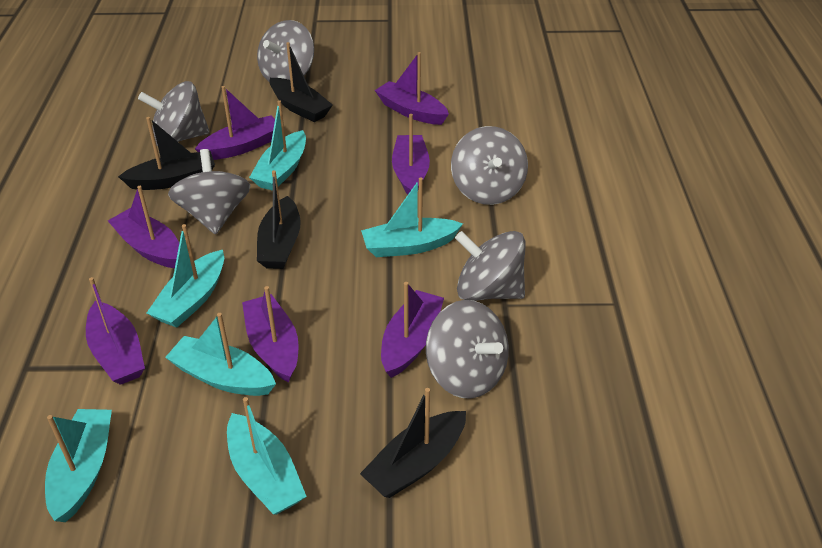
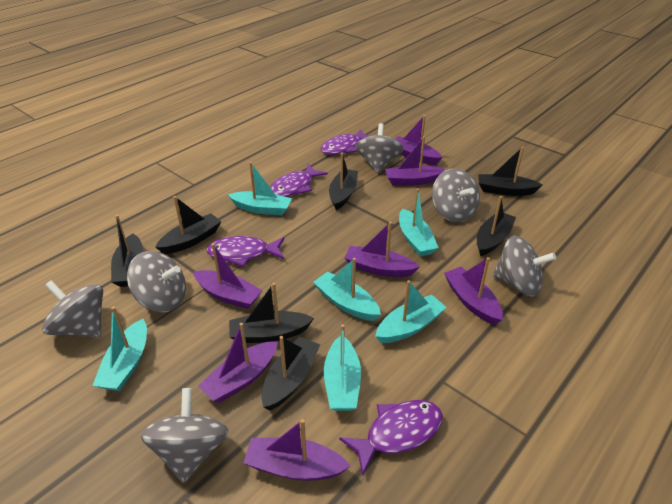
black boat: [118,117,215,190] [257,170,301,269] [269,42,333,122] [360,388,466,498] = 4 -> [111,215,143,287] [155,196,221,254] [229,283,314,343] [261,336,320,410] [329,152,358,210] [477,196,516,256] [478,146,543,196] = 7
purple fish: none = 0 -> [206,236,284,267] [270,164,328,197] [321,129,369,155] [339,400,443,475] = 4

